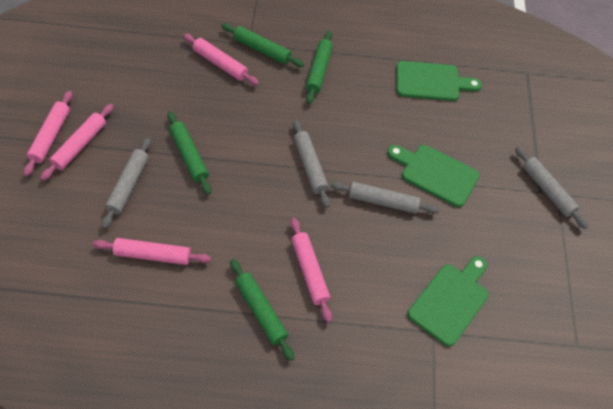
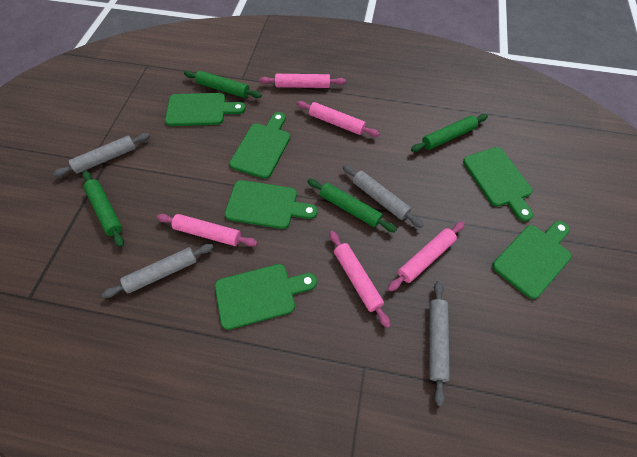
green cutting board: [387,145,480,207] [397,61,482,101] [408,256,489,347] = 3 -> [165,93,246,126] [215,264,317,330] [225,180,318,229] [230,112,290,179] [463,147,533,221] [492,221,571,299] = 6

